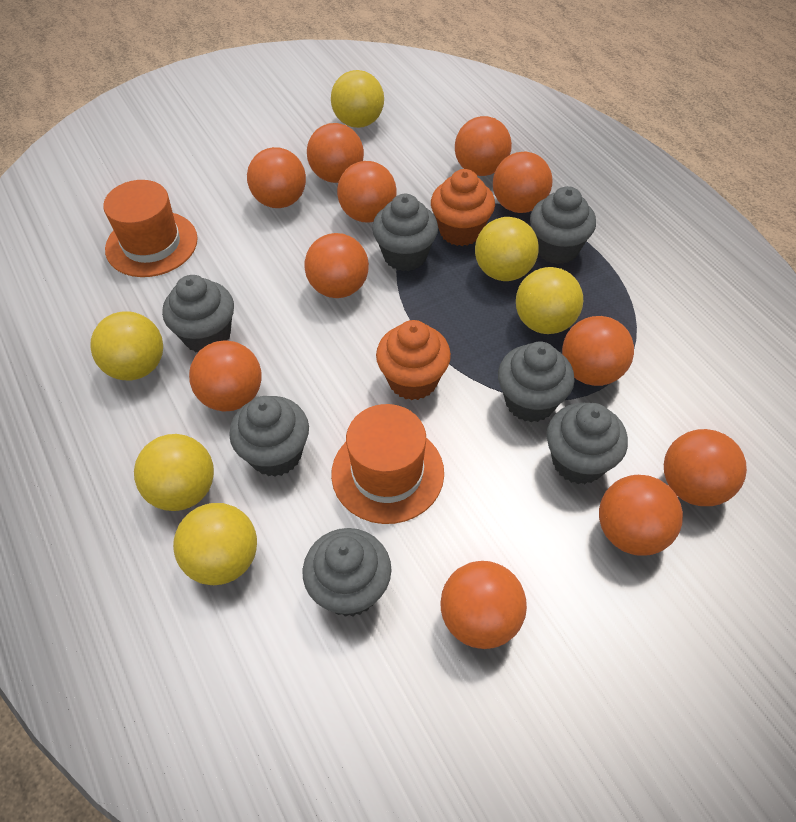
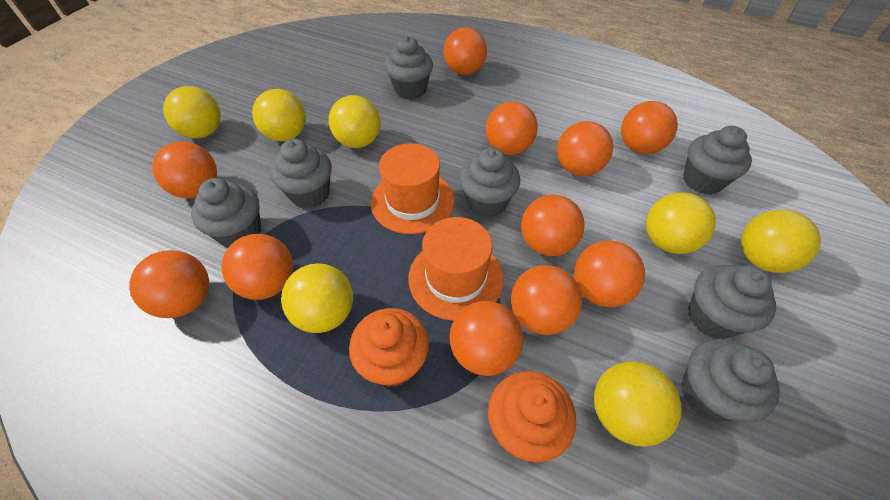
yellow ball: [90,312,163,380] [134,434,214,511] [173,503,257,585] [331,70,384,128] [475,217,539,281] [516,267,583,334] = 6 -> [163,86,221,138] [252,89,306,141] [281,263,353,333] [329,95,381,148] [594,361,682,447] [646,192,716,254] [741,210,821,273] = 7

